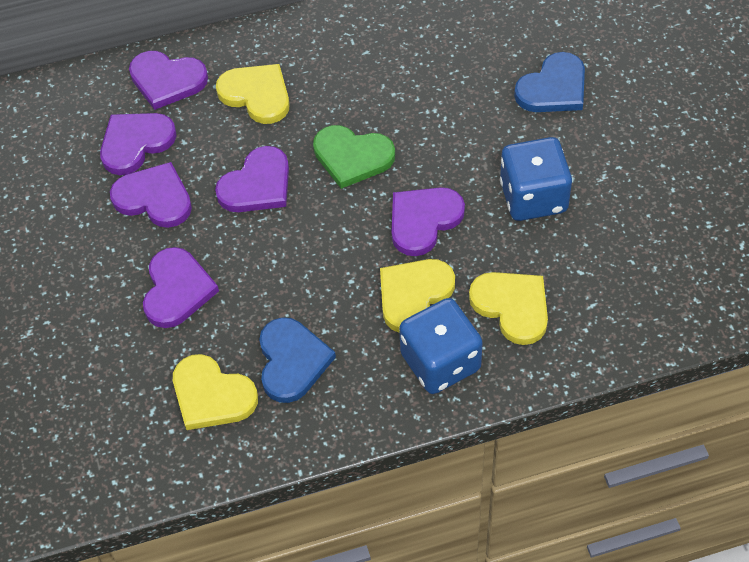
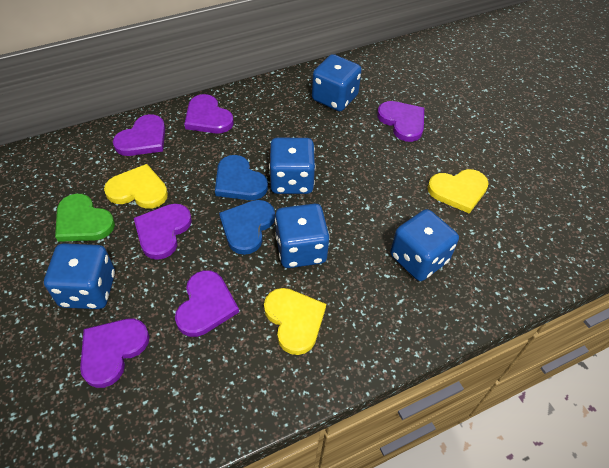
blue dice: [399,298,483,394] [500,137,572,221] = 2 -> [44,243,115,309] [269,138,316,194] [275,204,330,268] [312,54,362,111] [390,209,459,281] = 5
yellow heart: [173,354,258,430] [216,64,290,124] [380,259,455,333] [469,272,548,345] = 4 -> [104,164,168,209] [264,288,326,355] [427,169,489,213] = 3

